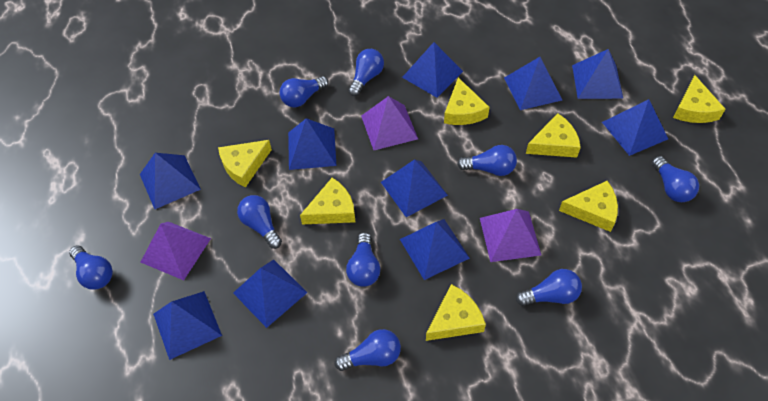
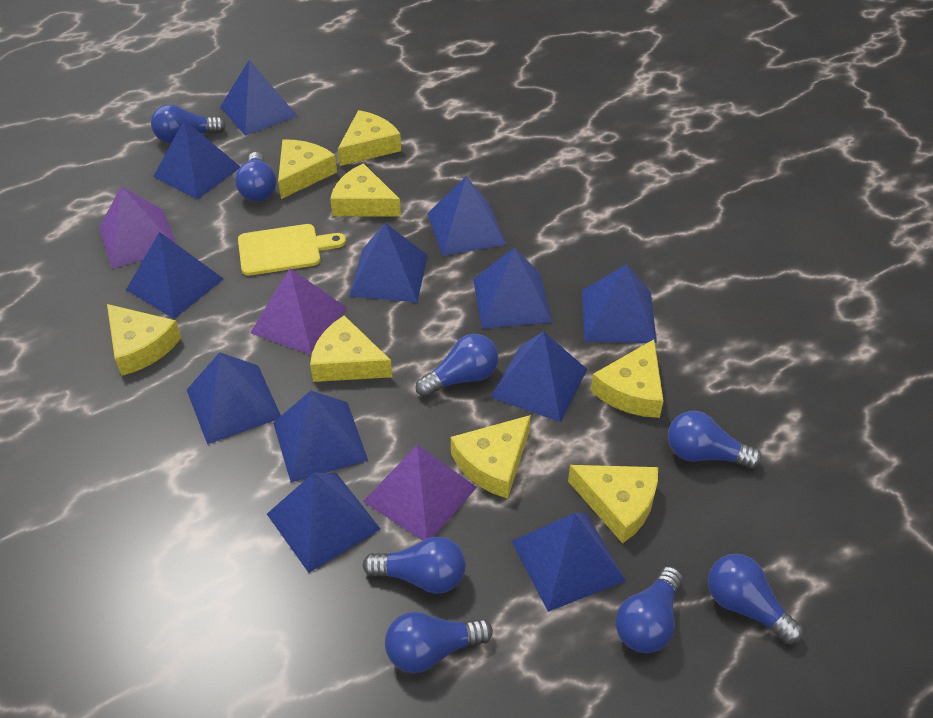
blue light bulb: [69,245,113,290] [237,195,282,249] [279,76,329,107] [334,329,401,371] [346,232,380,287] [348,49,384,96] [457,145,517,176] [516,269,582,306] [652,156,699,202] = 9 -> [151,105,226,144] [235,152,276,201] [363,537,466,594] [385,612,493,673] [416,334,499,397] [615,566,682,653] [668,411,762,469] [708,554,803,645] = 8
blue pyramid: [140,153,201,209] [153,291,222,360] [233,259,308,328] [288,118,337,170] [381,159,448,217] [400,219,470,280] [402,42,463,98] [504,57,562,110] [572,49,623,99] [602,99,668,156] = 10 -> [126,232,224,319] [153,120,240,200] [187,352,281,444] [220,60,297,136] [267,472,381,573] [273,391,368,483] [349,223,428,302] [427,176,506,256] [473,248,552,329] [491,331,587,422] [512,513,626,612] [582,264,657,343] = 12
yellow cheese: [218,140,272,188] [300,178,356,224] [426,284,486,341] [444,77,489,125] [526,113,581,158] [559,181,618,232] [673,75,725,123] = 7 -> [107,304,181,376] [278,139,337,199] [310,315,392,382] [330,163,401,217] [338,110,401,166] [451,415,531,499] [568,465,658,544] [591,339,663,418] = 8
yellow cutting board: none = 0 -> [238,224,346,276] = 1

